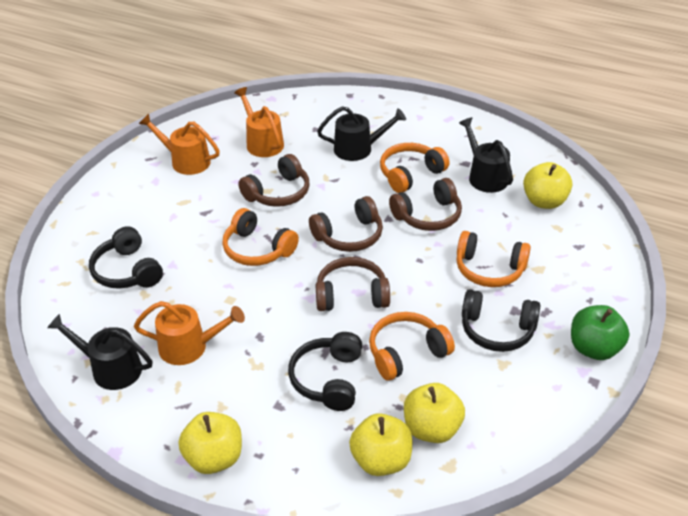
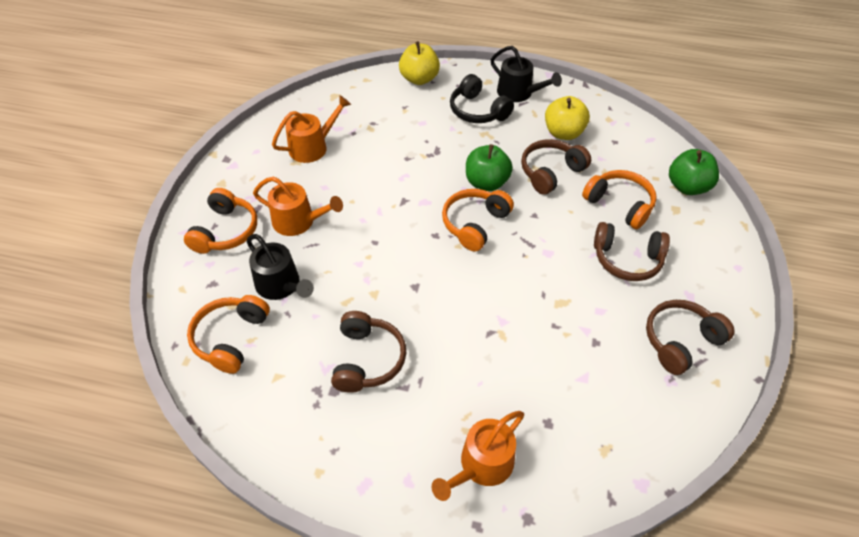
black headphones: [89,226,163,289] [288,332,362,411] [462,289,540,352] = 3 -> [450,74,514,123] = 1
black watering can: [47,314,152,390] [317,106,406,161] [459,117,513,193] = 3 -> [247,234,314,300] [491,46,562,102] = 2
green apple: [571,305,629,360] = 1 -> [466,144,513,191] [669,149,719,195] = 2
yellow apple: [179,412,242,474] [349,413,412,476] [404,383,465,443] [523,162,572,209] = 4 -> [399,41,440,85] [545,96,590,140] = 2

